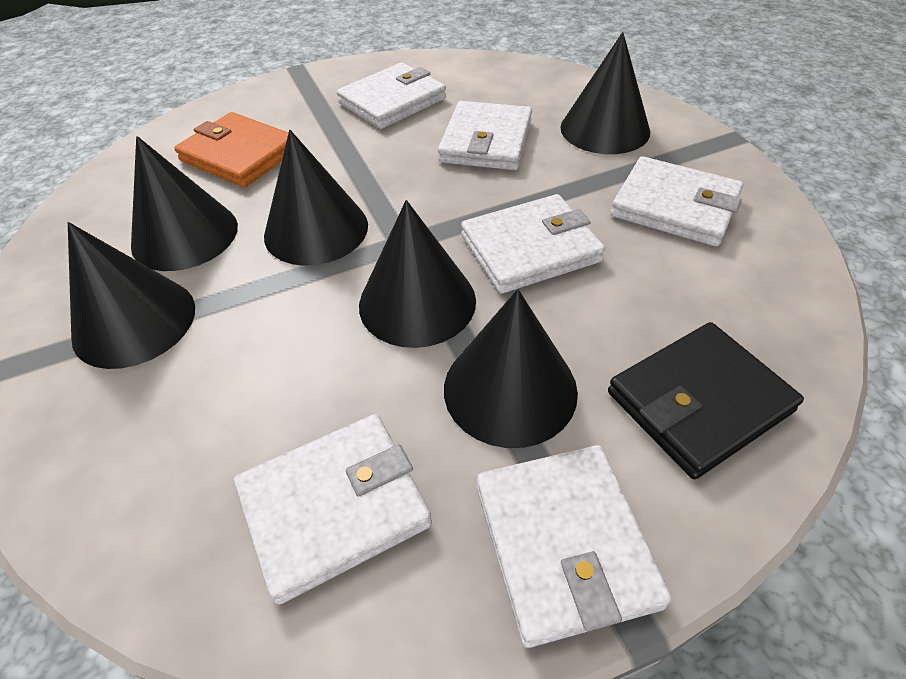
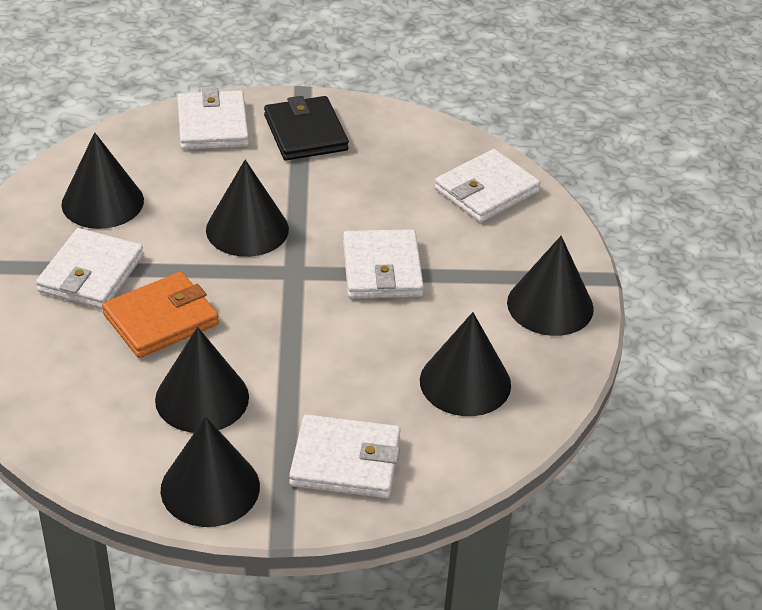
white wallet: [234,414,432,604] [337,63,446,129] [438,101,532,170] [461,194,605,293] [476,445,672,648] [611,156,743,247] = 6 -> [36,228,144,309] [177,88,249,150] [289,414,401,498] [343,229,424,299] [435,149,540,222] = 5

